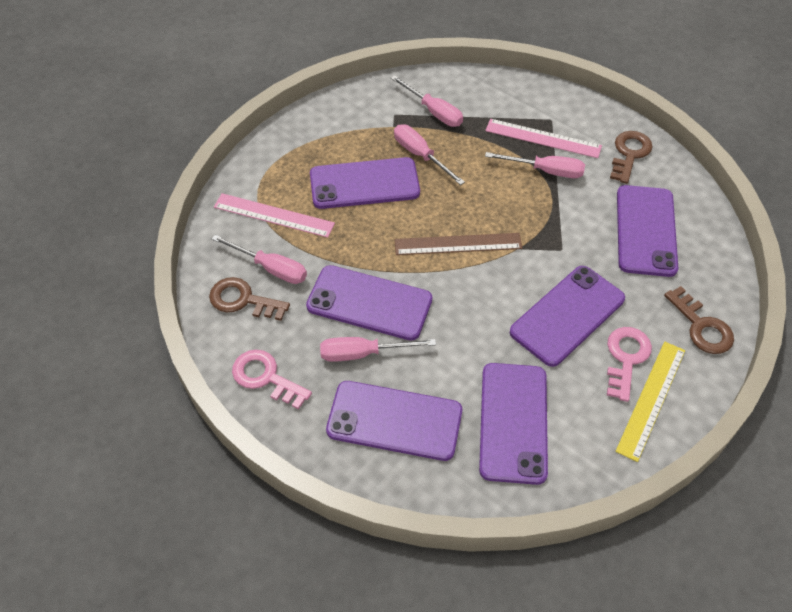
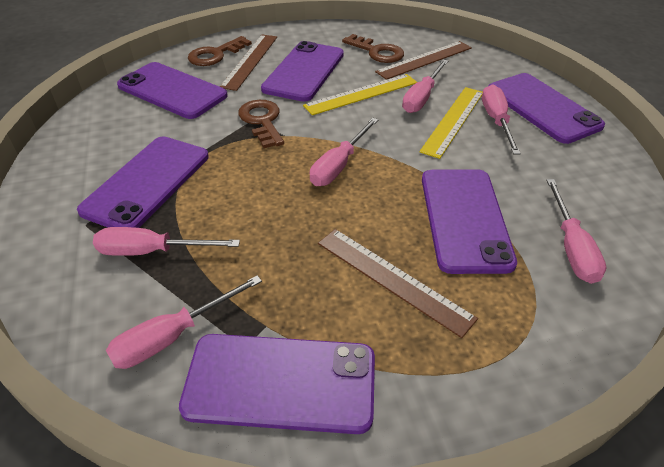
brown ruler: [394,233,522,255] = 1 -> [220,35,277,91] [318,229,478,338] [375,41,472,80] = 3
pink key: [232,350,312,409] [607,327,652,402] = 2 -> none = 0
pink ruler: [214,193,335,238] [485,119,602,158] = 2 -> none = 0
pink screwdriver: [212,235,307,284] [320,337,436,362] [391,75,463,127] [394,124,465,185] [485,152,585,178] = 5 -> [93,227,240,256] [106,276,262,369] [310,118,378,186] [402,59,448,113] [482,84,521,155] [546,179,607,284] = 6
yellow ruler: [615,342,685,462] = 1 -> [303,74,417,115] [419,87,483,159] = 2

